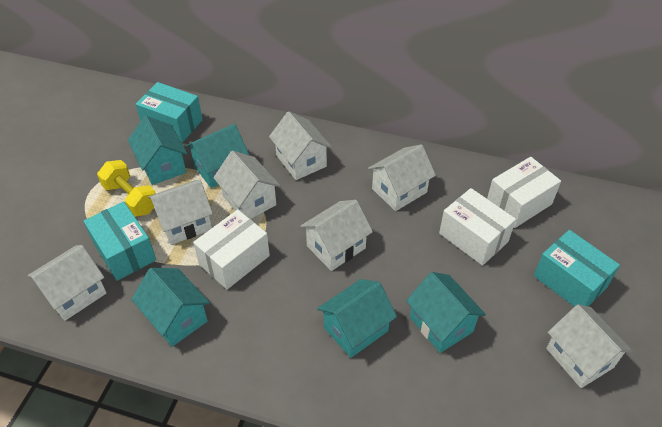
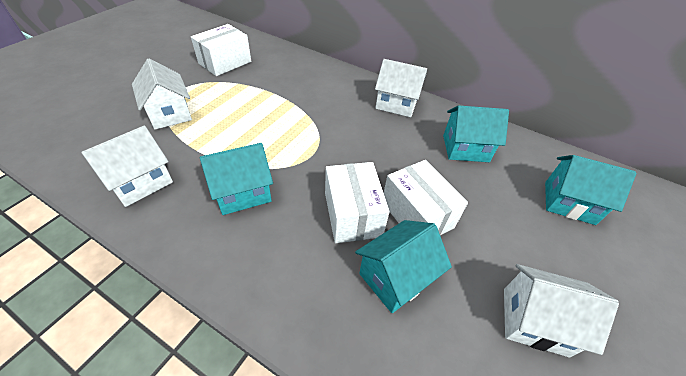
turquoise box: [84,201,156,281] [136,82,203,143] [534,230,620,307] = 3 -> none = 0
turquoise house: [128,116,188,185] [131,268,210,347] [185,124,249,188] [317,279,397,358] [406,272,486,353] = 5 -> [200,143,273,215] [355,220,452,313] [443,106,509,162] [545,155,637,225] = 4
white house: [28,245,107,321] [149,180,213,245] [213,151,281,219] [269,111,332,180] [300,200,373,271] [368,144,436,211] [546,304,633,388] = 7 -> [81,126,173,207] [132,59,192,130] [375,59,427,117] [504,264,619,357] = 4
yellow dumbbell: [97,160,156,217] = 1 -> none = 0

